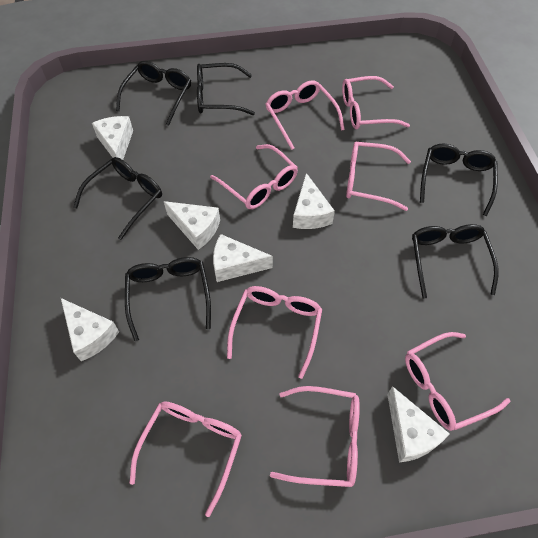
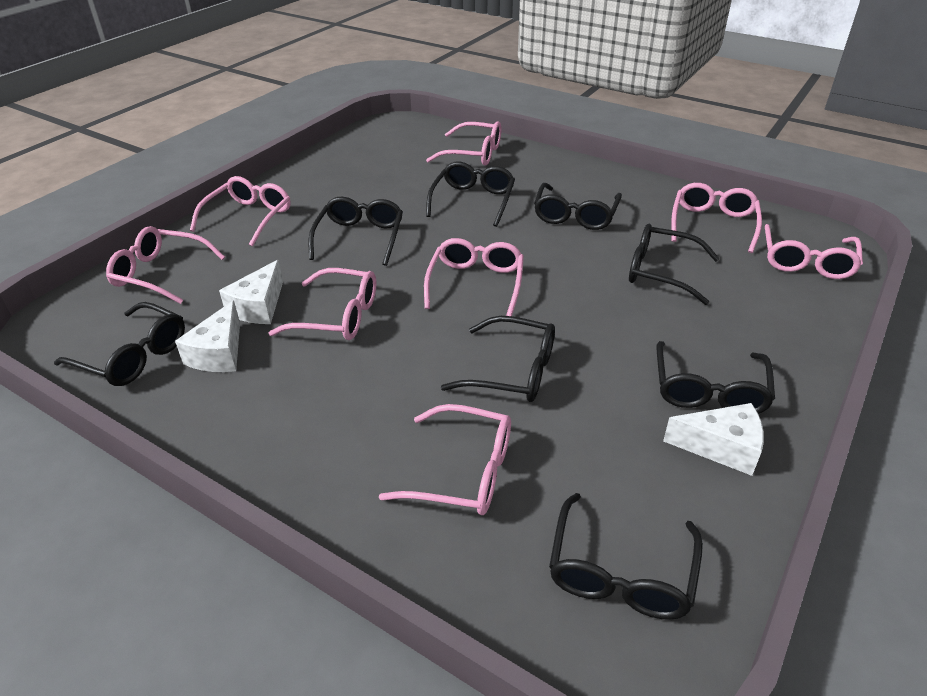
black glasses: [74,157,162,240] [116,61,191,126] [125,257,211,341] [197,63,255,115] [412,224,499,299] [420,144,498,216] = 6 -> [54,302,185,386] [309,197,403,266] [426,162,515,227] [441,316,555,402] [534,183,622,230] [549,493,703,620] [629,224,720,305] [656,341,775,414] = 8
white cheese: [61,298,119,361] [92,116,133,160] [164,201,220,250] [213,234,273,282] [293,173,335,229] [387,386,449,463] = 6 -> [175,300,240,372] [219,260,283,324] [663,403,764,476] = 3

